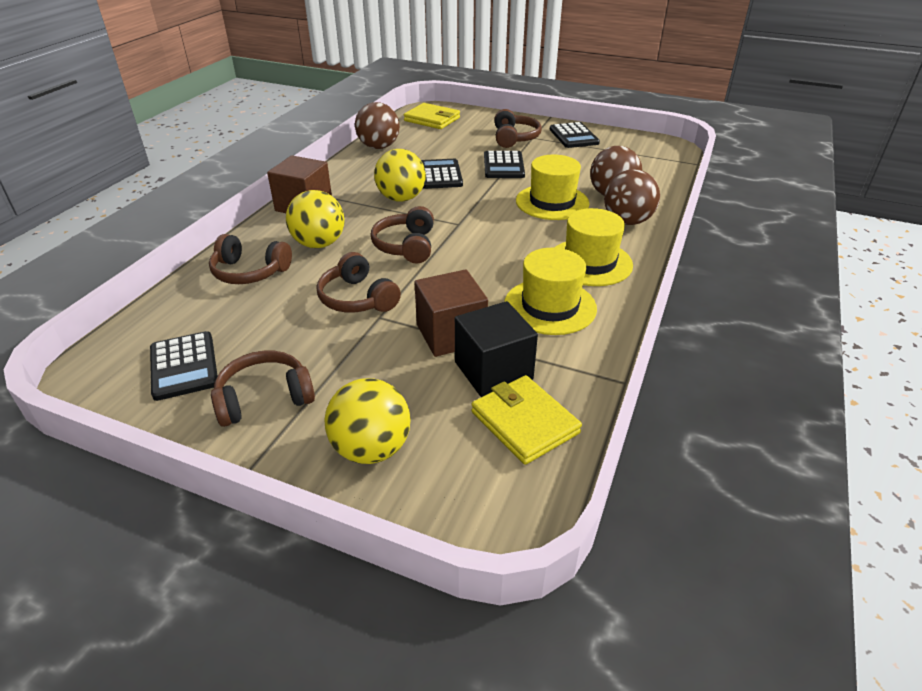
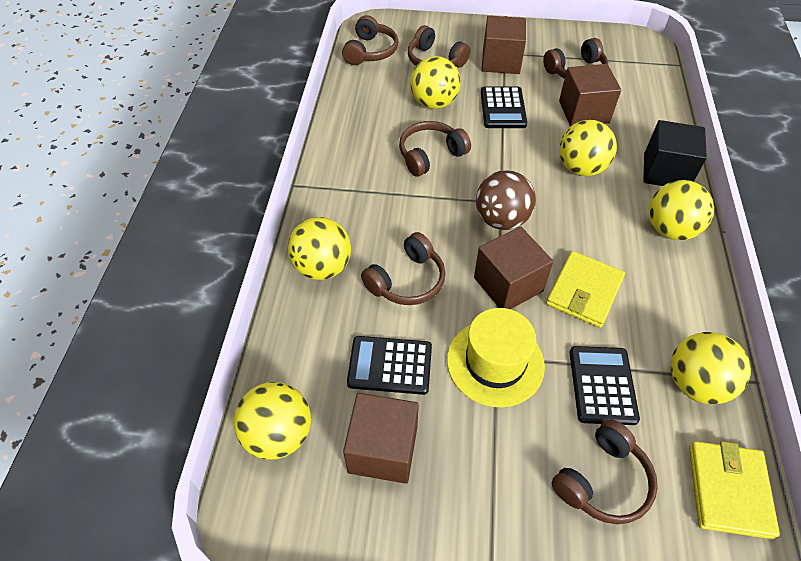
black calculator: [150,331,217,401] [421,159,463,189] [484,151,525,178] [549,122,600,148] = 4 -> [347,336,432,395] [481,86,527,128] [570,346,640,425] = 3
brown ball: [355,102,400,149] [590,146,642,195] [604,169,660,225] = 3 -> [476,170,536,230] = 1
brown cube: [267,155,332,213] [414,269,488,357] = 2 -> [343,393,419,484] [474,226,553,309] [482,16,526,74] [559,64,621,127] = 4
brown headphones: [209,234,292,284] [211,351,315,427] [317,252,401,313] [371,206,434,264] [494,109,542,148] = 5 -> [342,15,399,65] [361,232,446,305] [399,121,471,177] [408,25,470,67] [543,38,608,79] [552,419,658,524] = 6
yellow ball: [286,190,345,248] [324,378,411,464] [374,149,426,202] = 3 -> [234,382,311,460] [288,217,351,280] [410,56,461,109] [559,120,617,176] [648,180,714,240] [671,332,751,404] = 6
yellow hat: [504,248,597,335] [516,155,590,220] [554,208,633,286] = 3 -> [447,308,545,408] = 1

